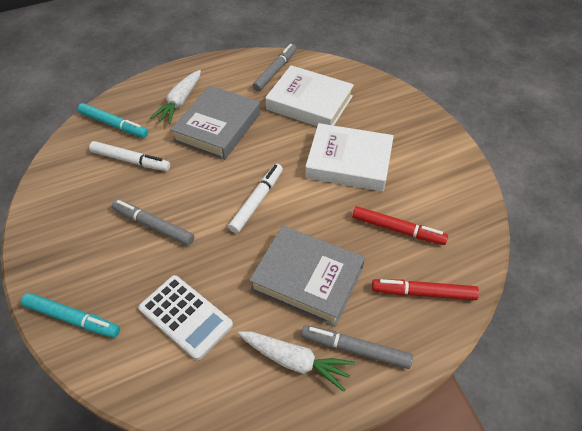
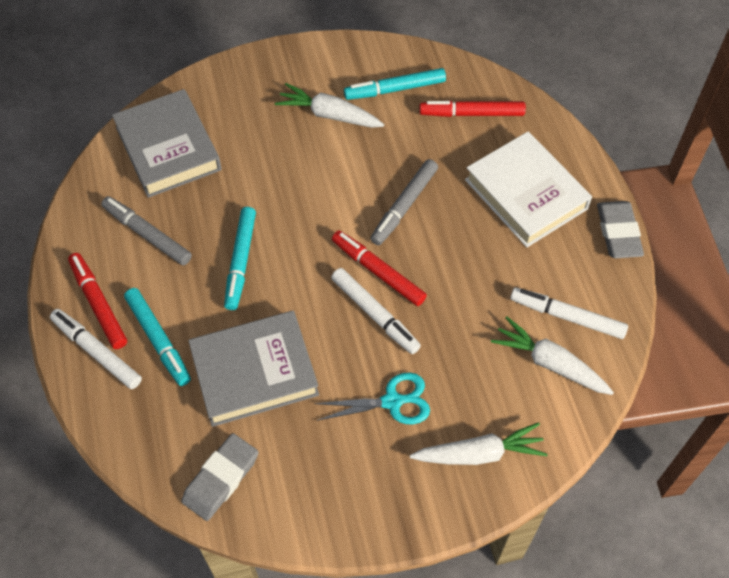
grey eraser: none = 0 -> [181,433,258,521] [597,201,644,258] = 2
grey marker: [112,200,194,246] [252,44,297,92] [301,325,413,369] = 3 -> [101,196,192,265] [370,159,438,245] = 2
red marker: [352,206,448,245] [372,279,479,300] = 2 -> [68,253,127,349] [332,230,427,306] [420,100,526,117] = 3
turquoise marker: [21,293,120,338] [78,103,148,138] = 2 -> [124,288,191,386] [224,207,256,310] [344,68,446,100] = 3
turquoise scissors: none = 0 -> [314,373,430,424] = 1
white book: [265,65,354,126] [305,123,394,191] = 2 -> [465,132,592,247] = 1
white calculator: [139,275,233,360] = 1 -> none = 0
white carrot: [150,70,201,124] [238,331,355,392] = 2 -> [275,83,384,128] [410,422,548,465] [491,316,614,395] = 3
white marker: [89,141,170,171] [228,164,283,233] = 2 -> [50,309,142,389] [331,268,421,354] [510,287,628,339] = 3

